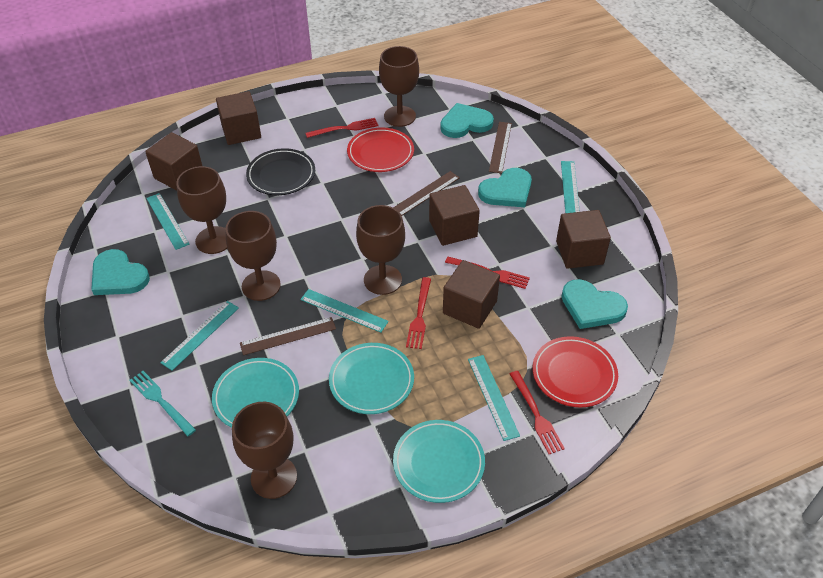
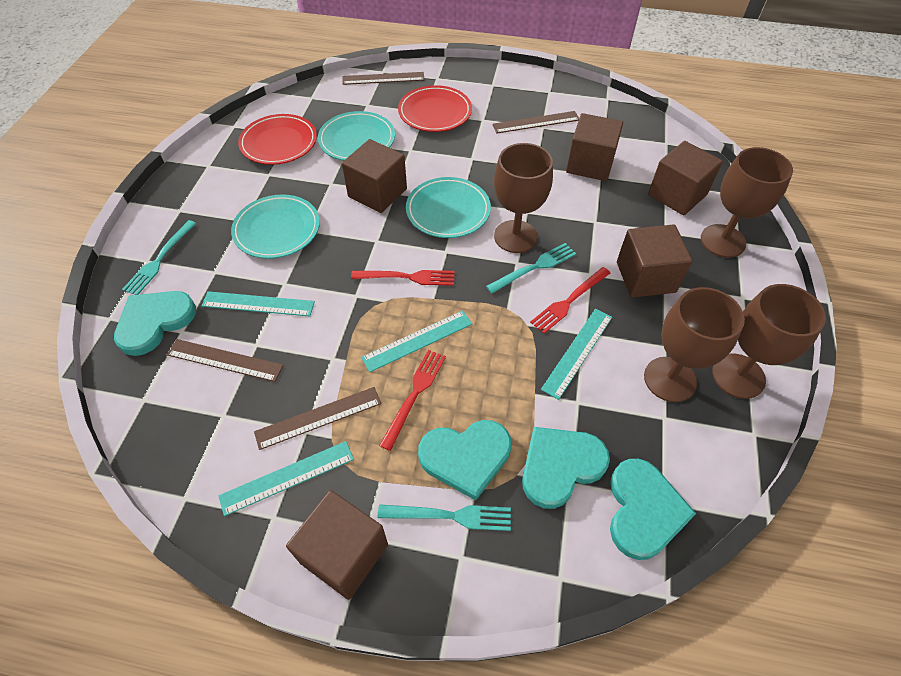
black plate: [246,148,315,195] = 1 -> none = 0
brown goblet: [176,166,227,254] [225,211,281,301] [232,402,297,499] [356,205,405,295] [379,46,419,127] = 5 -> [494,143,553,253] [644,287,745,402] [701,147,793,258] [712,284,826,399] = 4
brown ruler: [240,317,336,355] [393,171,460,216] [489,122,512,173] = 3 -> [167,339,283,382] [254,387,381,450] [342,72,425,85] [492,111,579,133] = 4
red fork: [306,118,378,138] [406,277,431,349] [445,257,530,289] [510,371,565,454] = 4 -> [351,270,455,286] [379,350,446,451] [530,267,610,333] = 3
turquoise fork: [129,371,196,436] = 1 -> [122,220,196,295] [378,504,511,531] [486,243,576,293] = 3
turquoise ruler: [146,193,190,250] [160,301,239,371] [300,289,389,333] [468,355,520,441] [561,161,580,213] = 5 -> [202,291,315,317] [219,441,354,516] [361,311,472,372] [541,309,612,400] = 4

